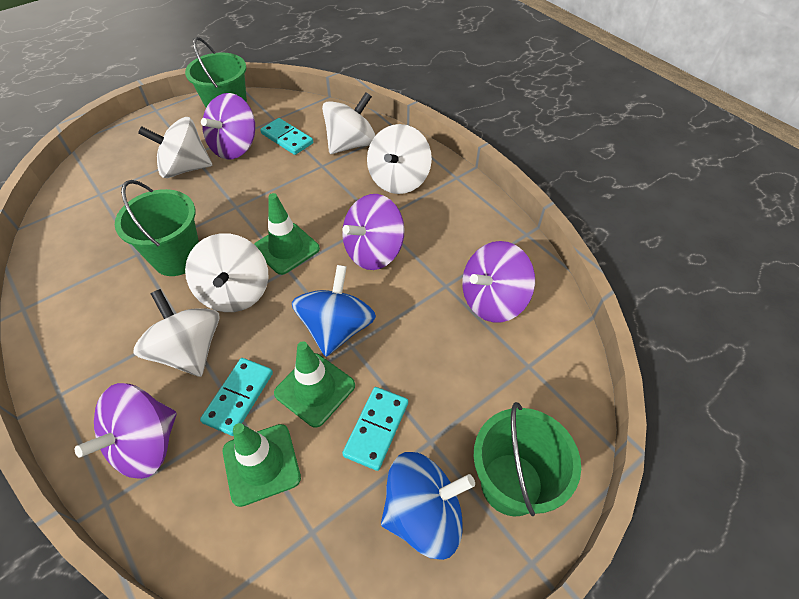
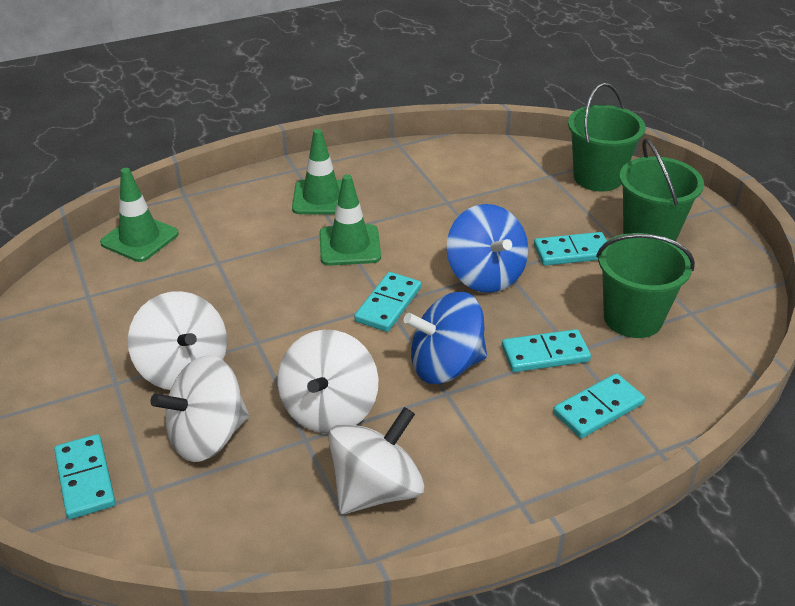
purple spinning top: [75,383,177,479] [201,93,255,159] [342,194,405,270] [462,241,535,322] = 4 -> none = 0
turquoise domino: [200,358,273,436] [260,118,313,155] [342,387,408,471] = 3 -> [54,434,116,519] [354,272,421,332] [502,329,591,372] [534,232,607,266] [553,373,645,438] = 5
white spinning top: [134,289,220,377] [138,117,212,178] [185,233,268,312] [322,92,376,154] [367,124,432,194] = 5 -> [128,291,227,390] [150,355,249,462] [277,330,378,433] [328,407,424,514] = 4

